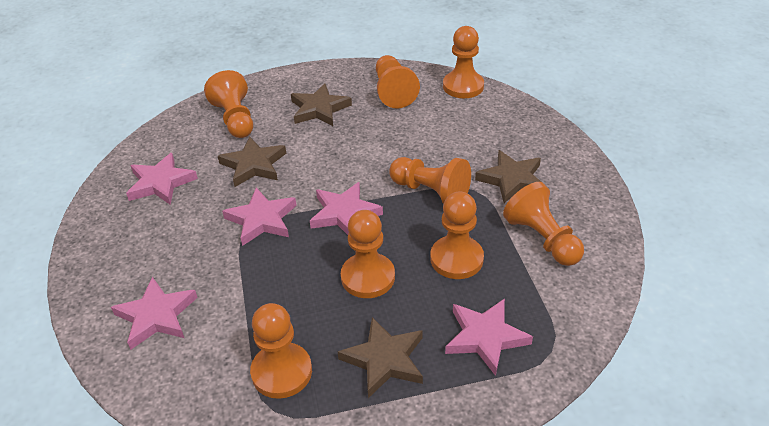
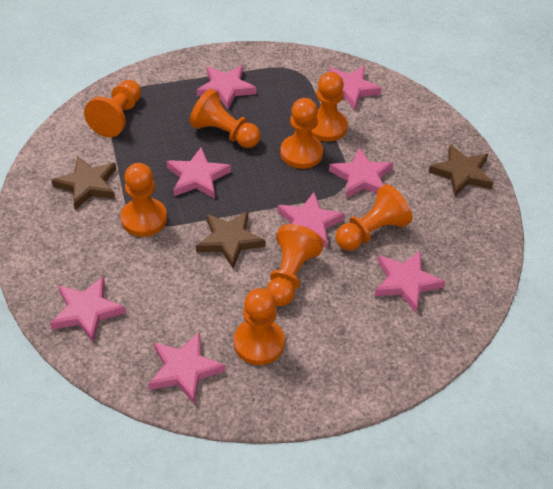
brown star: [218,137,286,187] [291,83,352,126] [338,317,423,398] [475,150,541,203] = 4 -> [51,156,117,210] [196,211,266,269] [429,144,494,196] = 3
pink star: [111,277,198,350] [126,153,198,205] [222,188,297,246] [310,182,383,235] [445,299,533,376] = 5 -> [50,276,126,343] [148,332,225,404] [166,147,231,199] [197,65,256,109] [278,192,345,248] [329,66,382,110] [329,147,393,198] [374,251,445,313] = 8

